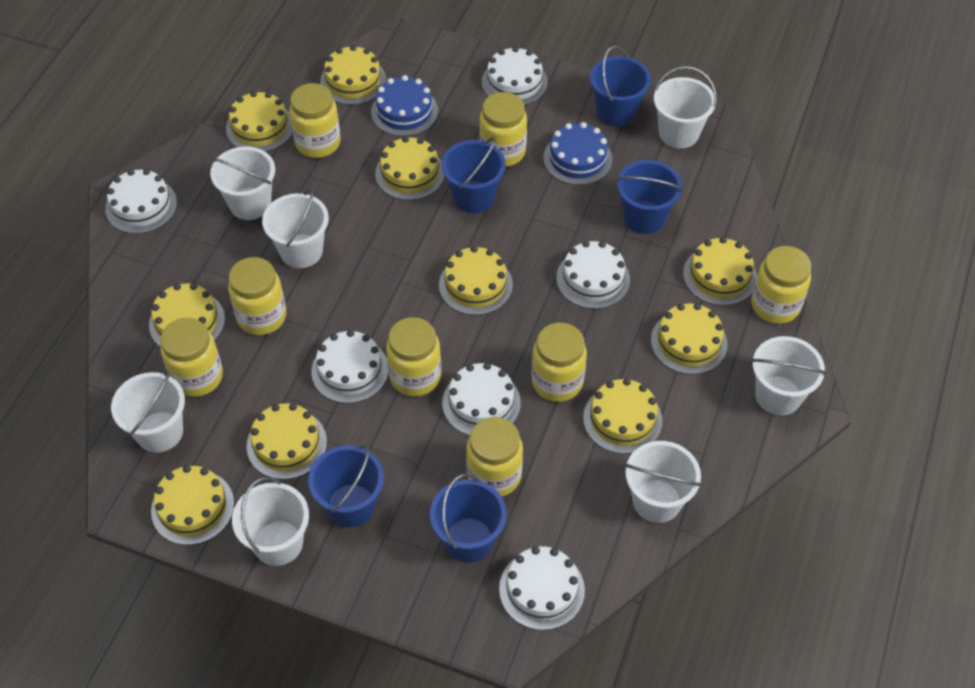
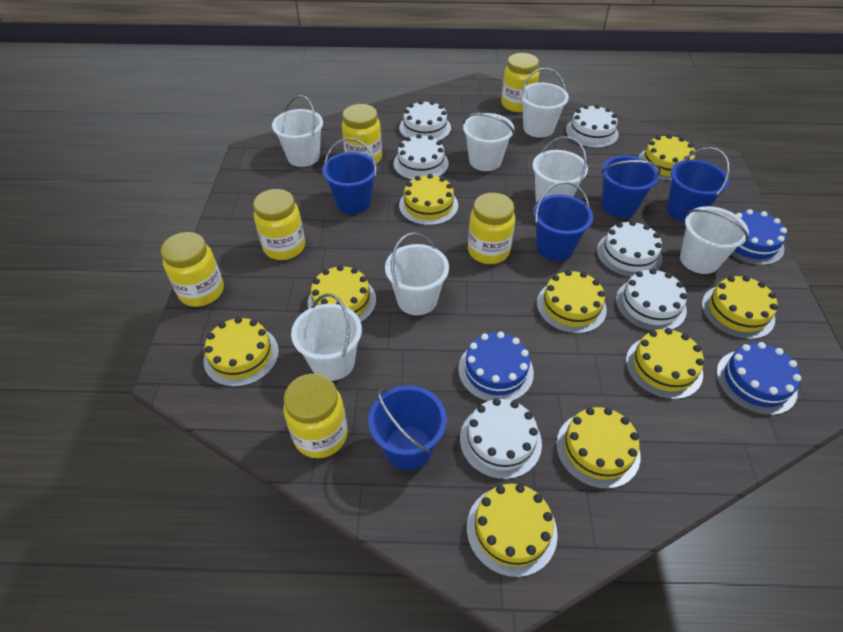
blue cake: [371,75,438,136] [543,122,612,185] = 2 -> [458,332,534,401] [716,342,801,415] [730,209,787,265] = 3
yellow cake: [149,283,225,347] [151,465,234,545] [226,91,292,152] [247,403,327,479] [320,45,386,105] [375,136,445,200] [439,246,513,315] [583,378,662,454] [651,303,727,374] [683,237,757,306] = 10 -> [204,317,279,387] [308,265,376,322] [399,174,458,225] [467,484,558,577] [537,270,607,334] [556,407,641,489] [626,328,704,399] [639,134,696,181] [702,275,778,339] = 9
yellow jar: [160,318,223,397] [228,257,286,335] [289,83,341,158] [386,317,441,397] [466,417,523,497] [479,92,527,167] [532,323,587,402] [751,246,811,324] = 8 -> [161,232,224,307] [253,189,305,260] [284,374,348,458] [342,104,382,164] [468,193,515,264] [501,53,539,112] = 6

